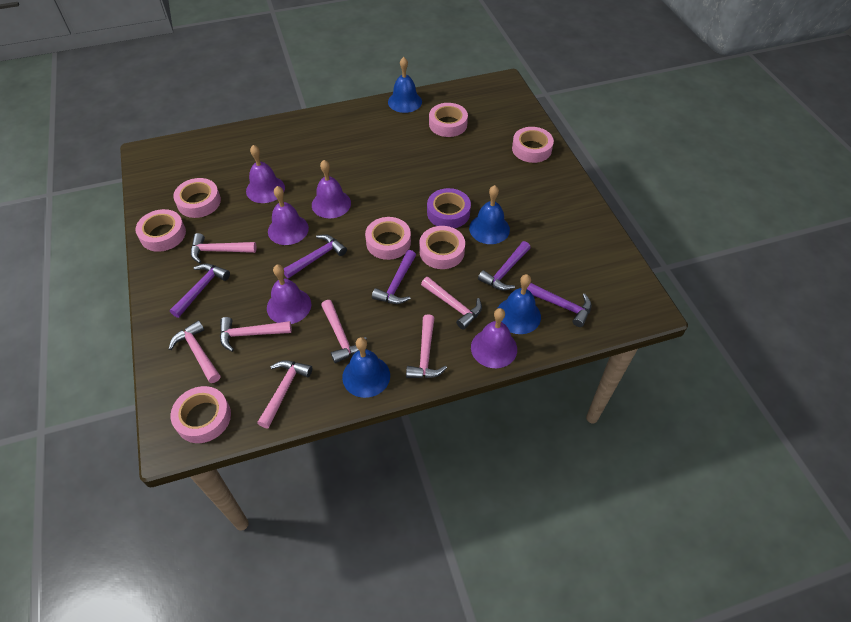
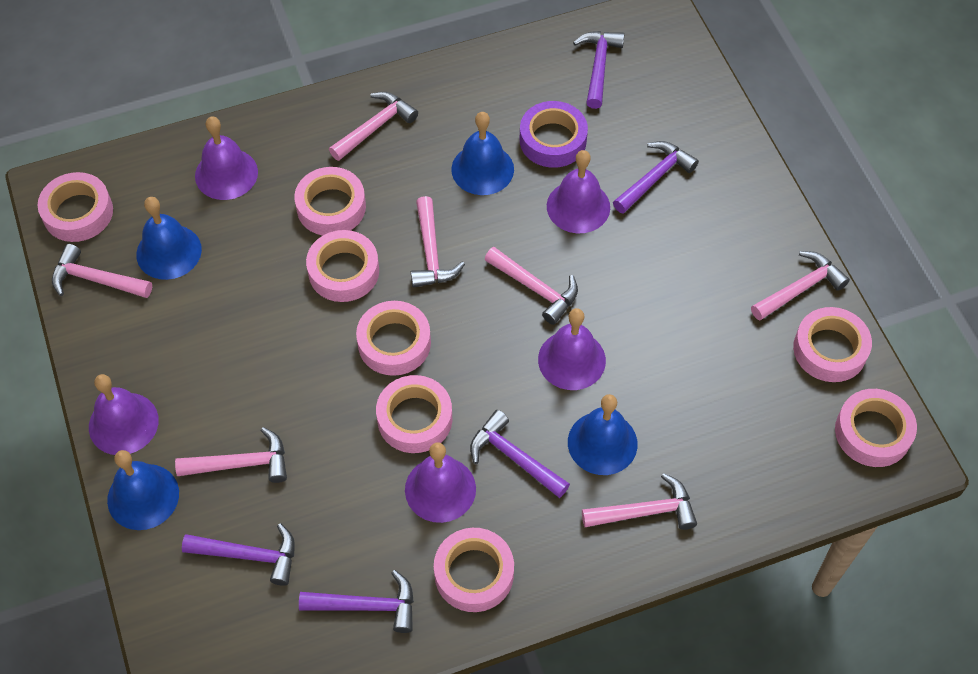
pink tape: [135,209,186,252] [171,386,231,443] [173,178,221,218] [365,217,411,260] [419,226,465,269] [429,103,468,137] [512,127,554,163] = 7 -> [38,172,113,242] [294,167,366,236] [306,230,379,302] [356,301,431,376] [376,375,452,453] [434,528,514,612] [793,307,872,382] [835,389,917,467] = 8

